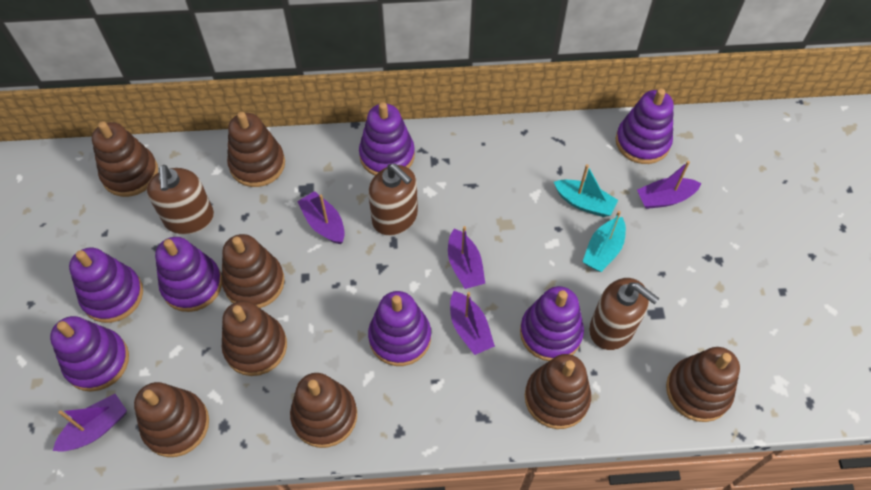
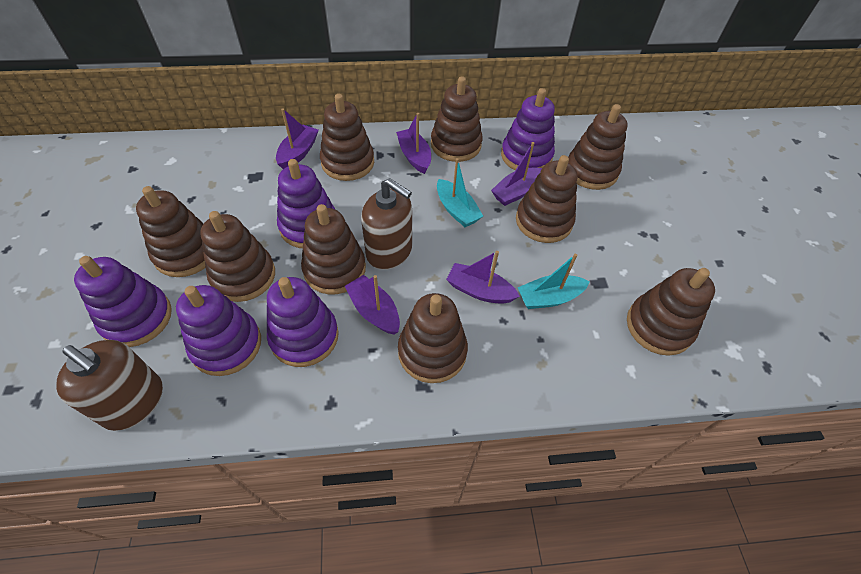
brown soap dispenser: [147,165,214,235] [368,164,418,236] [589,278,659,350] = 3 -> [56,340,163,431] [361,178,412,270] = 2
brown stacking toy: [92,121,158,197] [134,382,209,457] [222,234,285,308] [222,301,287,376] [227,112,285,187] [290,373,357,448] [525,354,591,429] [666,347,740,422] = 8 -> [136,186,205,277] [200,211,275,302] [301,204,366,294] [320,94,374,181] [398,293,468,383] [431,76,482,162] [516,155,577,243] [568,104,628,190] [627,268,715,356] = 9
purple stacking toy: [50,316,129,392] [69,248,143,323] [155,237,222,312] [359,102,415,176] [368,291,431,366] [520,286,584,361] [616,88,674,164] = 7 -> [74,256,172,347] [176,285,261,376] [267,277,339,367] [277,159,335,248] [501,88,555,170] = 5

